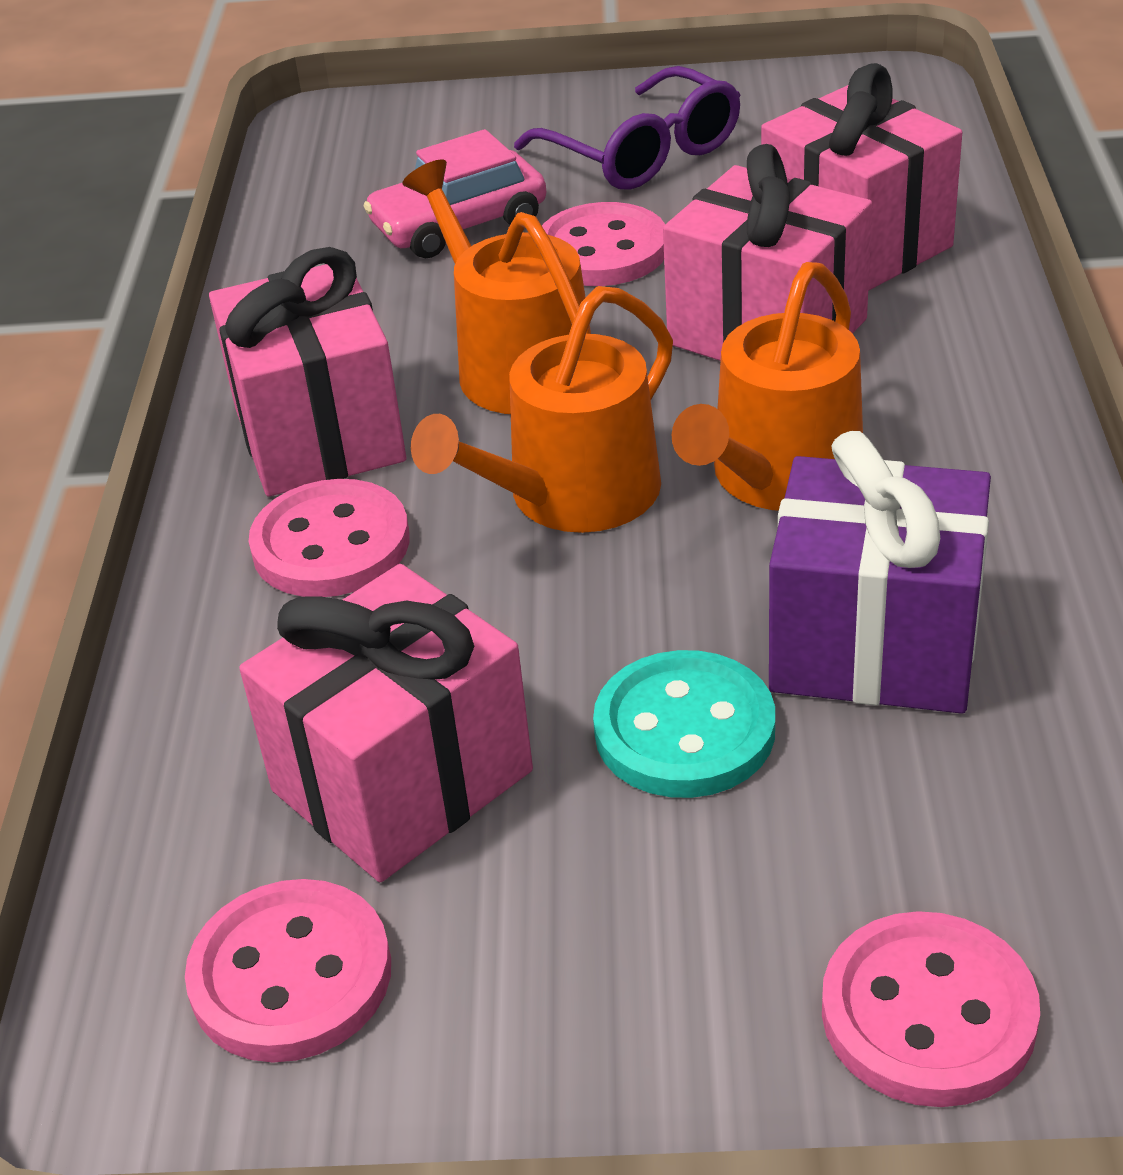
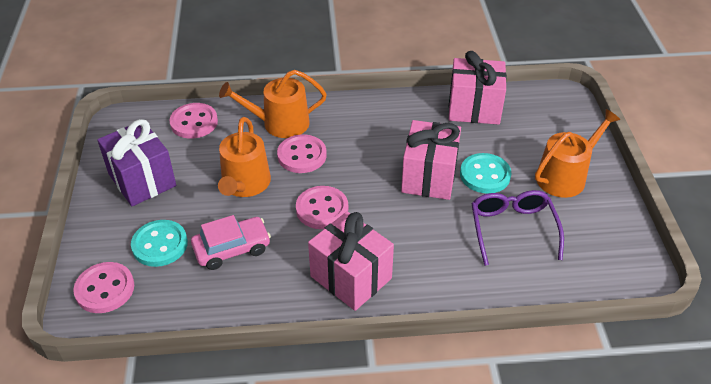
pink gift: [209,247,406,496] [239,564,533,882] [663,144,872,361] [761,63,962,291] = 4 -> [308,212,394,311] [401,120,461,200] [449,51,507,125] = 3
turquoise button: [593,650,775,798] = 1 -> [131,220,188,267] [460,153,511,194] = 2

